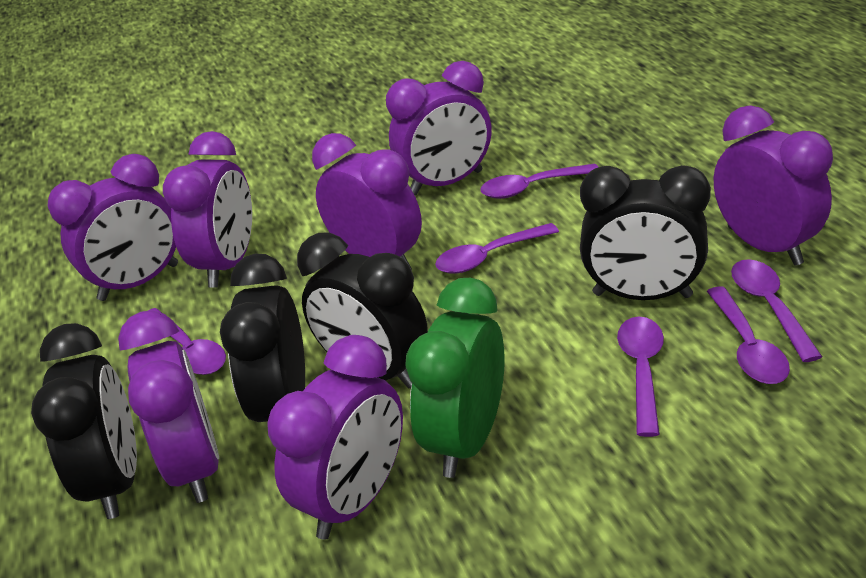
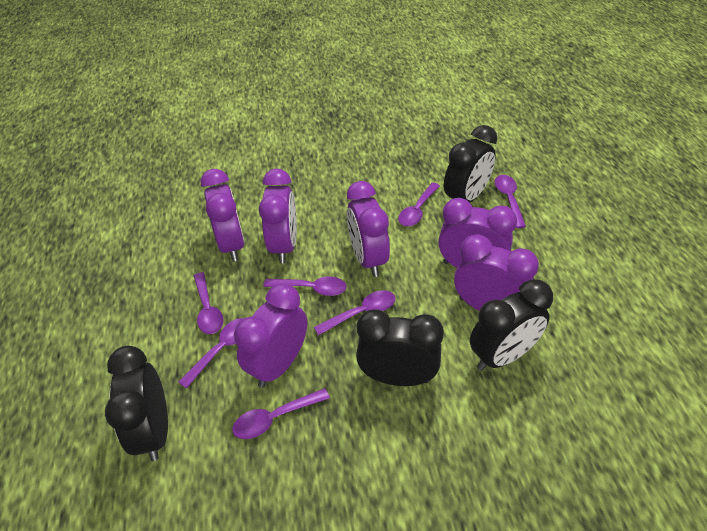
green clock: [405,278,505,478] = 1 -> none = 0
purple clock: [48,154,178,301] [118,310,219,503] [163,131,252,288] [267,335,403,540] [312,133,422,270] [386,61,491,195] [714,105,833,266] = 7 -> [200,169,245,261] [234,283,307,388] [259,169,297,263] [347,181,390,277] [438,198,517,268] [454,234,539,311] = 6
purple spoon: [148,308,226,375] [435,223,559,274] [480,164,598,199] [617,317,664,437] [707,286,790,384] [731,259,822,362] = 6 -> [178,318,244,389] [194,272,224,334] [232,388,330,439] [263,277,347,296] [314,290,395,335] [398,183,440,226] [495,175,526,228] = 7

